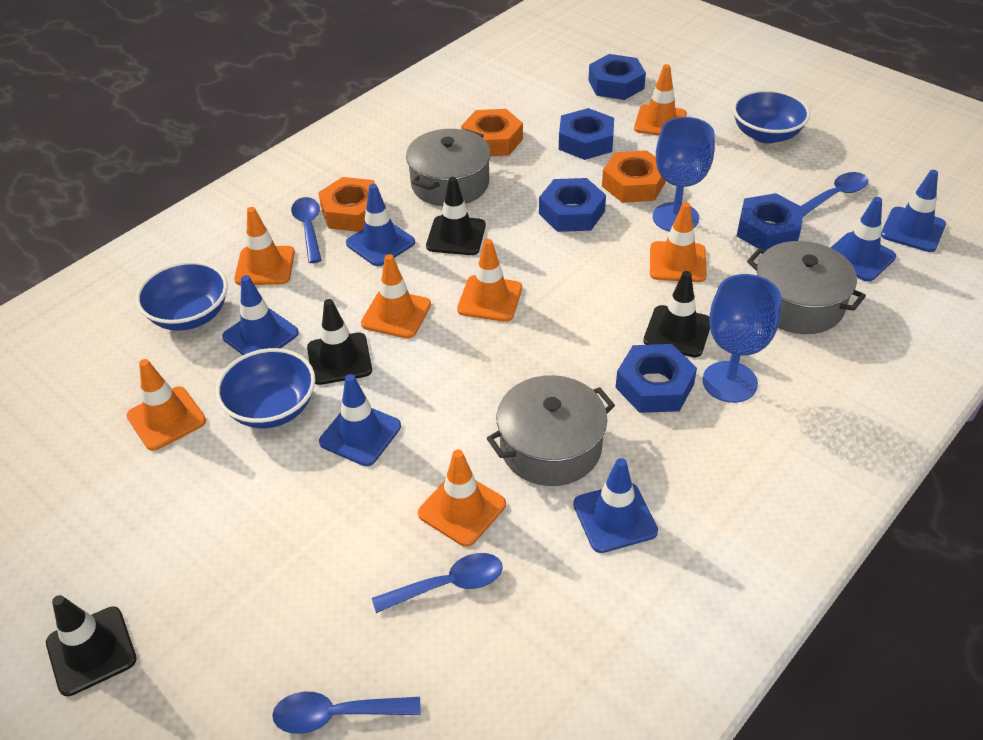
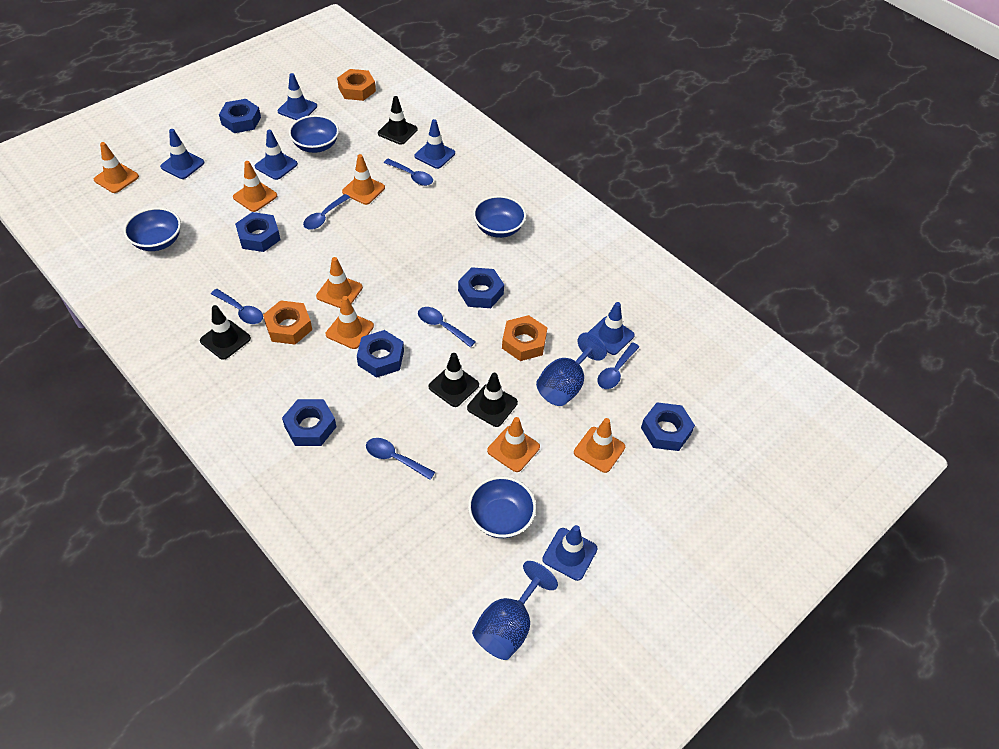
blue bowl: [136,261,228,331] [216,348,315,428] [733,89,810,144] = 3 -> [124,208,181,251] [289,115,339,153] [468,476,536,538] [473,196,526,238] = 4
blue nut: [539,178,606,232] [559,108,614,160] [588,54,646,100] [616,344,697,413] [737,193,804,250] = 5 -> [219,99,261,133] [235,212,280,252] [282,399,336,446] [357,330,404,378] [458,267,504,308] [641,402,695,451] = 6
blue spoon: [272,692,421,734] [291,197,322,263] [372,553,503,613] [801,172,869,217] = 4 -> [211,289,263,324] [303,194,350,230] [366,438,435,480] [384,159,433,186] [418,307,476,347] [597,342,639,389] = 6
grey pot: [406,129,491,206] [487,375,615,486] [747,241,866,334] = 3 -> none = 0

